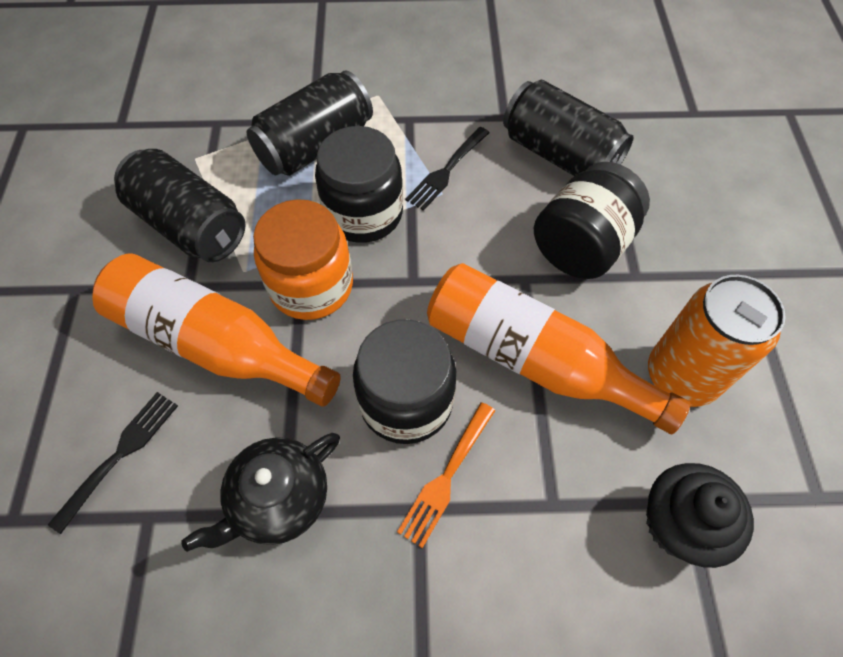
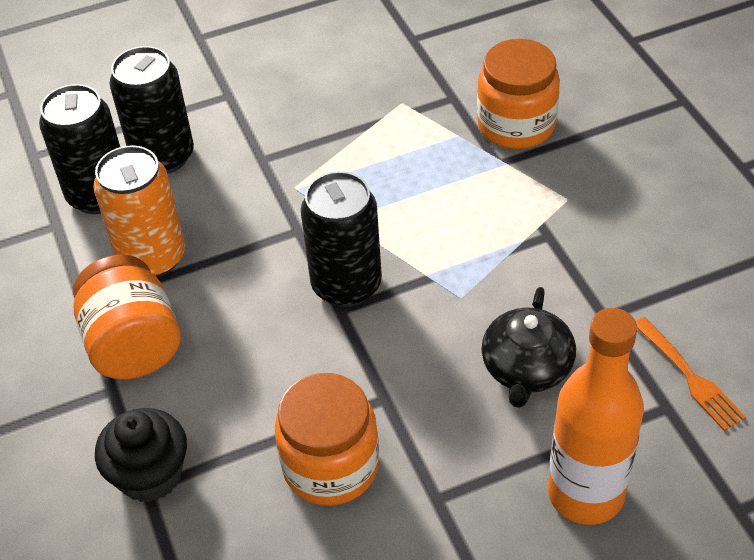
black fork: [48,392,178,534] [405,127,490,211] = 2 -> none = 0
black jar: [315,126,403,243] [353,319,456,444] [534,162,650,279] = 3 -> none = 0
orange bottle: [92,254,341,407] [427,263,691,434] = 2 -> [548,308,644,525] = 1
orange jar: [253,199,353,320] = 1 -> [73,255,181,379] [275,373,379,506] [477,39,560,149] = 3

